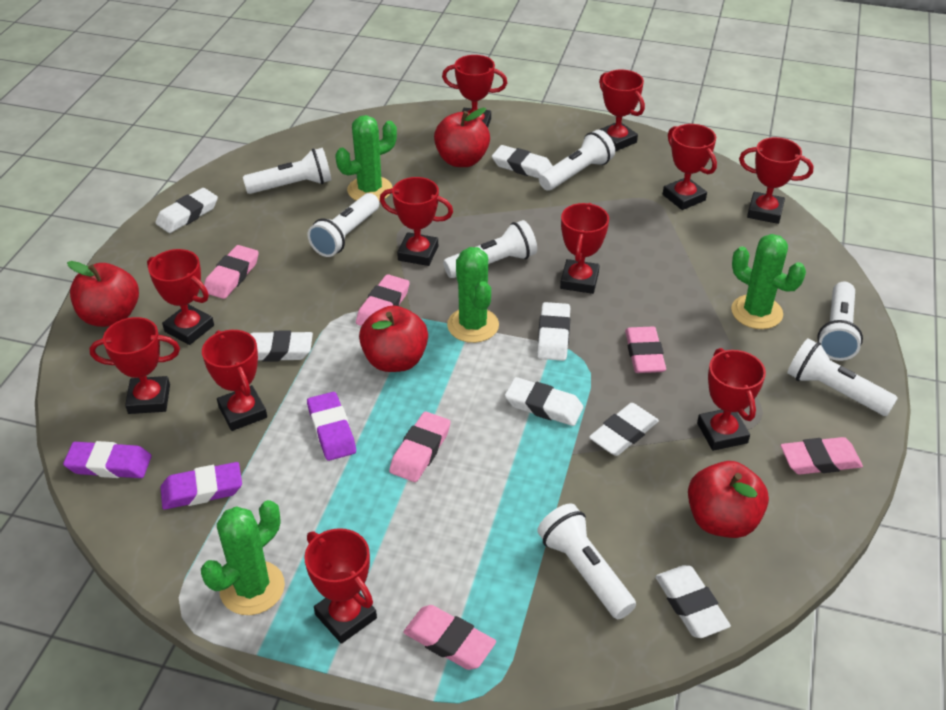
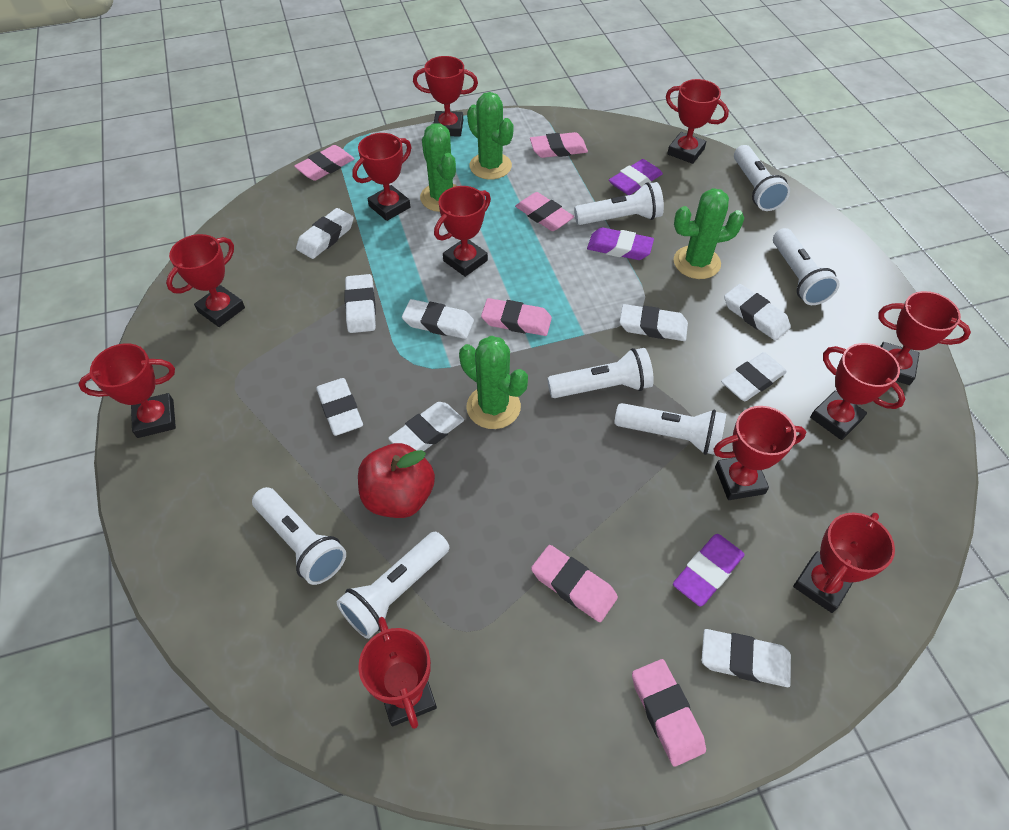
red apple: [67,261,139,327] [359,305,428,372] [434,108,490,167] [688,461,769,538] = 4 -> [358,443,435,518] = 1
white eraser: [155,188,218,233] [250,331,313,362] [492,145,553,178] [505,377,583,426] [537,302,570,361] [589,403,659,456] [655,565,731,638] = 7 -> [296,208,354,259] [316,378,363,436] [344,274,376,333] [388,402,464,451] [402,299,474,339] [620,304,688,341] [701,629,791,687] [721,352,787,401] [724,284,791,340] = 9

